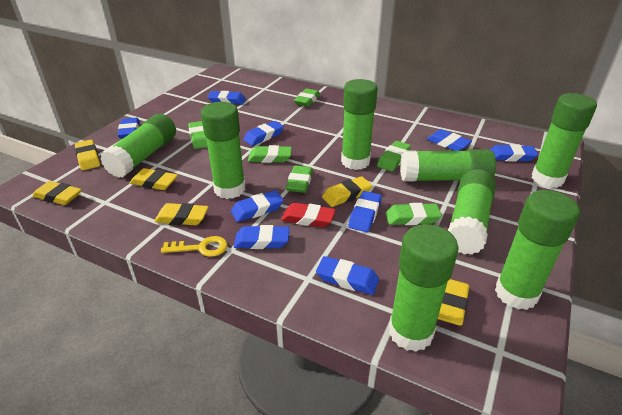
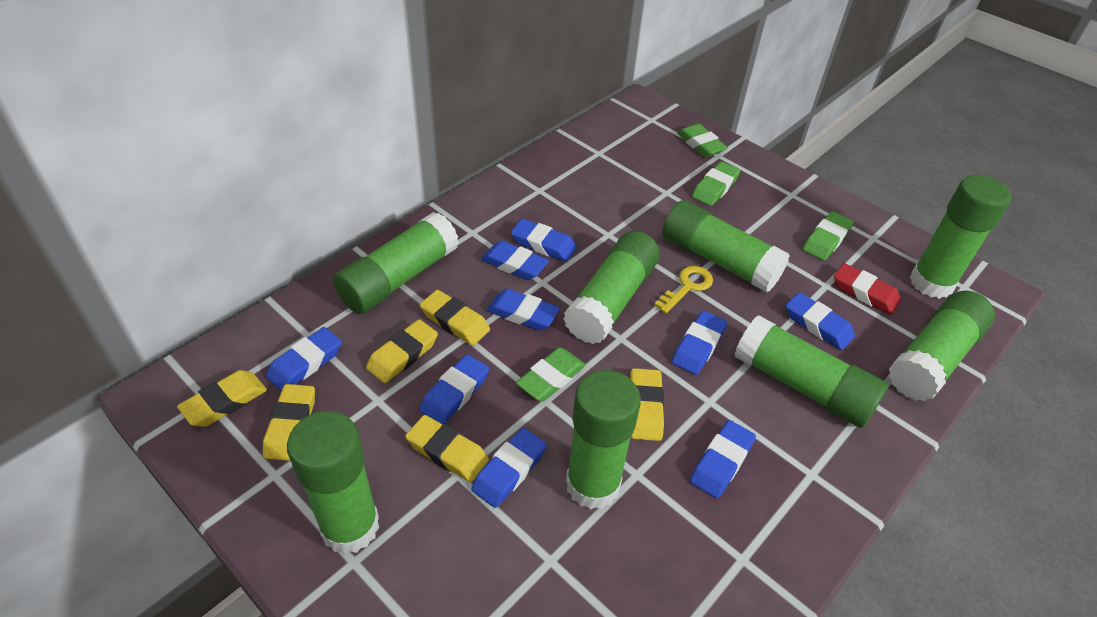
green eraser: [188,121,208,149] [248,145,292,163] [286,165,313,193] [294,89,320,107] [377,141,411,171] [386,203,442,225] = 6 -> [516,347,586,401] [677,124,728,157] [692,162,740,206] [803,211,853,260] = 4

